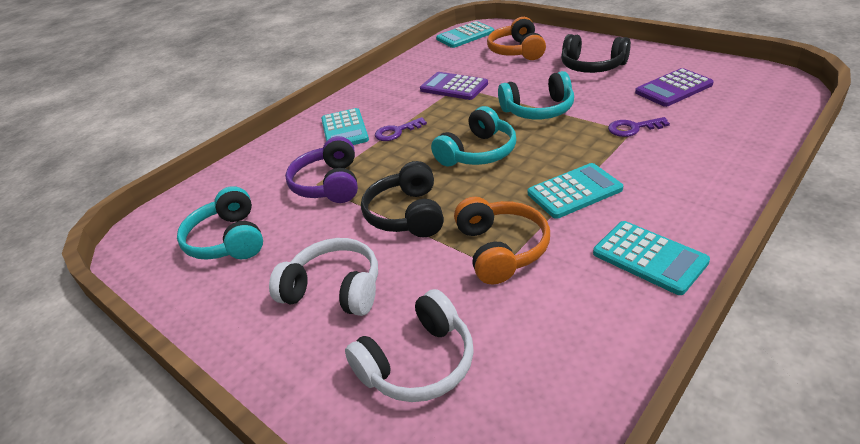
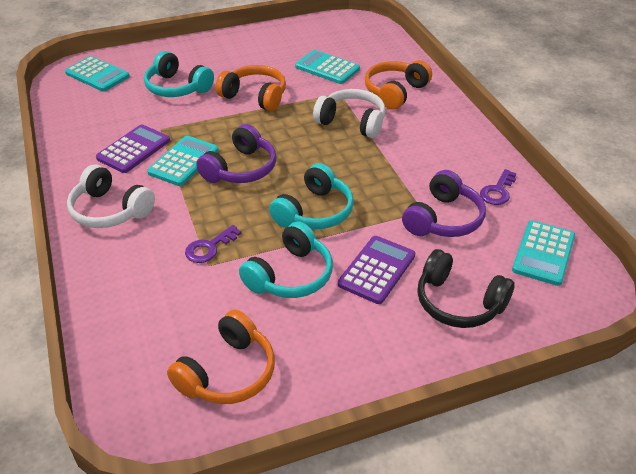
black headphones: [361,161,444,237] [561,34,631,73] = 2 -> [417,249,515,328] = 1
orange headphones: [454,197,550,285] [487,17,546,60] = 2 -> [167,310,275,404] [216,65,286,111] [365,60,432,110] = 3
purple headphones: [285,136,358,203] = 1 -> [196,124,276,183] [402,170,486,237] = 2

